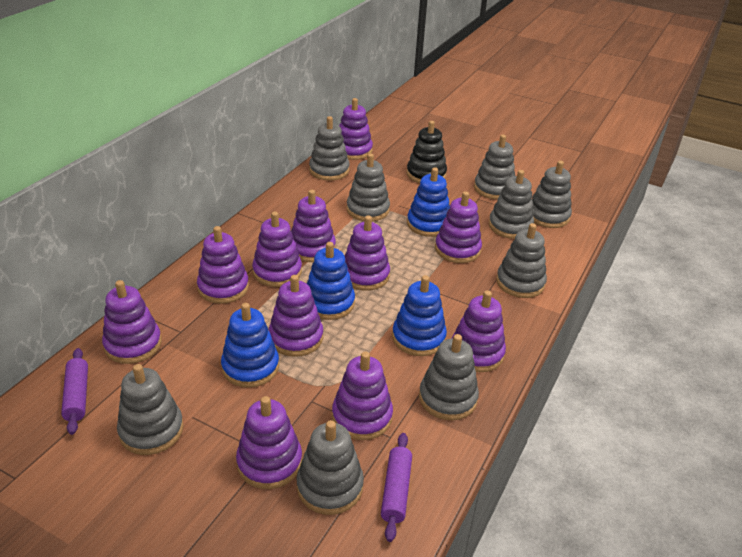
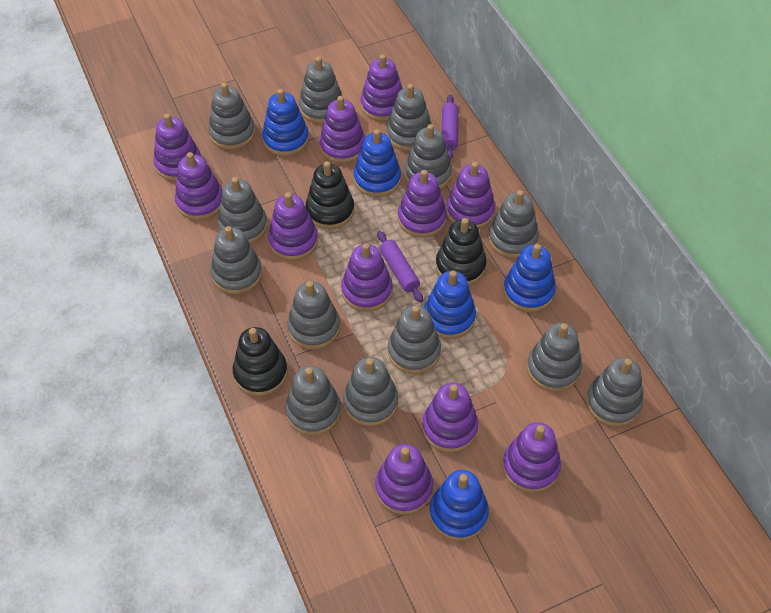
black stacking toy: [407,121,447,183] = 1 -> [233,327,287,396] [306,161,354,229] [436,218,487,285] = 3
blue stacking toy: [221,303,279,388] [307,242,355,320] [392,275,447,356] [407,167,450,237] = 4 -> [262,89,309,156] [354,129,401,197] [424,271,476,339] [429,470,489,541] [503,244,556,312] = 5
grey stacking toy: [117,364,184,455] [296,420,364,515] [309,116,349,181] [347,153,390,222] [419,334,479,420] [474,135,515,199] [489,170,534,239] [496,223,547,298] [532,161,572,228] = 9 -> [208,83,255,150] [211,226,262,294] [217,177,267,244] [285,366,341,436] [287,281,340,349] [299,57,342,123] [343,357,398,426] [386,84,431,151] [388,305,441,374] [405,124,452,189] [488,190,539,258] [527,323,582,392] [586,357,643,427] = 13

